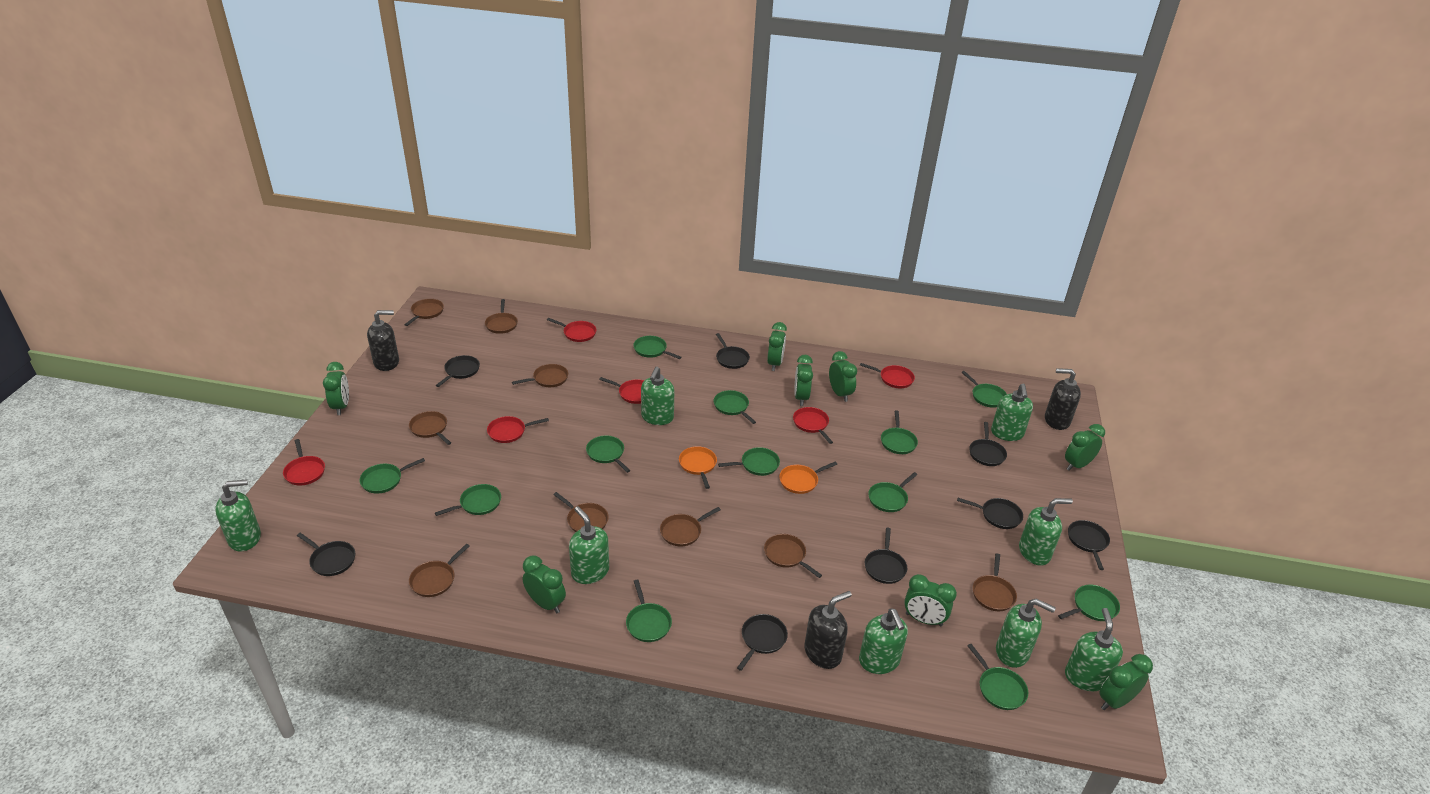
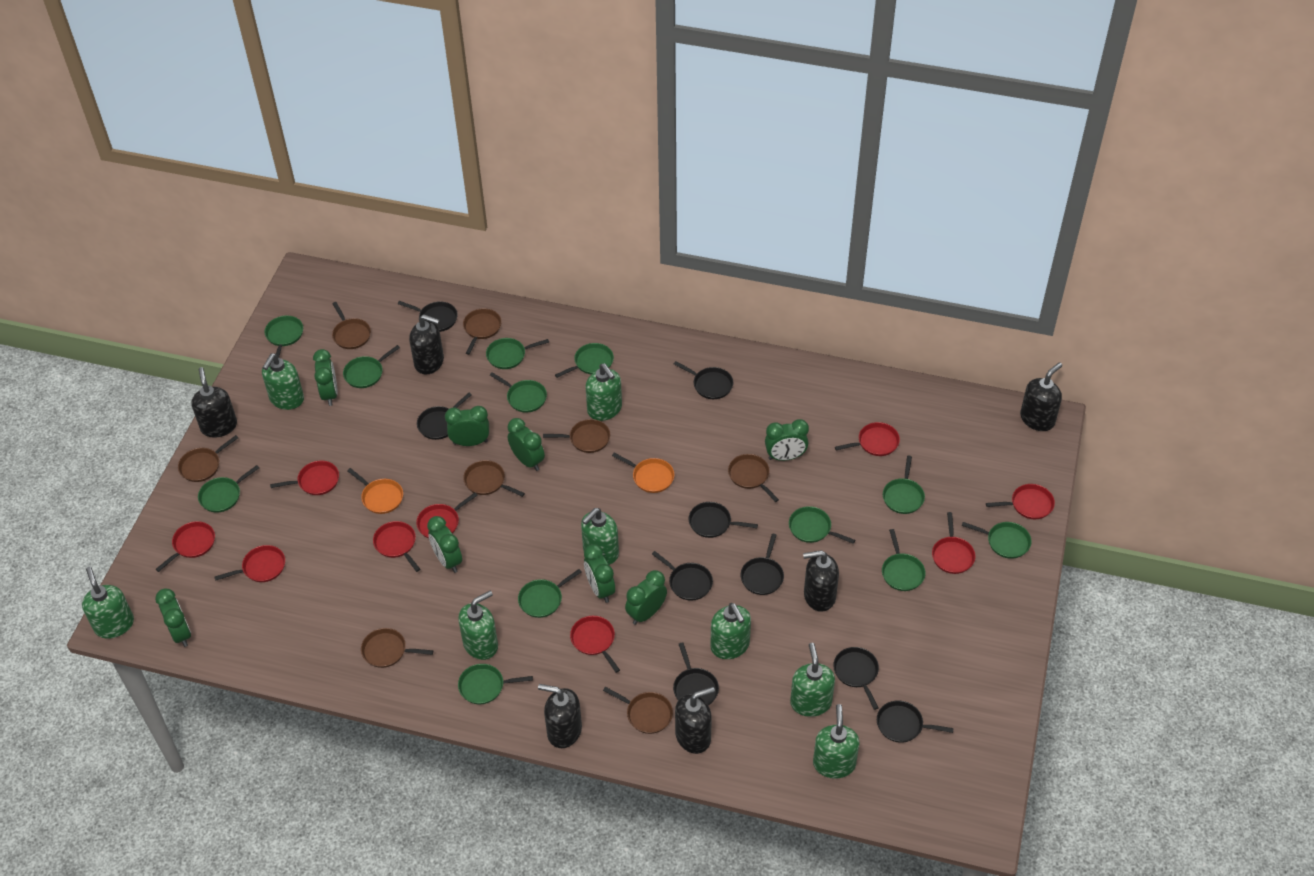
black pan: [297,533,355,576] [436,355,480,387] [716,333,750,369] [737,614,788,671] [865,528,907,584] [957,498,1023,529] [969,422,1007,466] [1068,520,1110,570] = 8 -> [398,301,458,332] [417,393,472,440] [652,551,713,601] [673,643,719,706] [674,361,733,399] [689,502,758,538] [740,534,784,595] [833,647,879,710] [877,700,954,743] = 9
black soap dispenser: [367,310,399,371] [805,591,852,669] [1045,368,1081,430] = 3 -> [191,367,237,438] [409,314,444,375] [538,684,582,748] [675,687,715,754] [803,550,839,612] [1020,362,1062,431] = 6
brown pan: [404,299,444,326] [409,411,451,445] [409,544,469,597] [485,299,518,334] [512,364,568,387] [553,492,609,532] [660,507,721,546] [764,534,822,578] [973,553,1017,611] = 9 -> [178,435,238,482] [332,302,371,349] [361,628,433,668] [463,308,502,355] [463,460,525,497] [543,419,610,453] [603,687,673,734] [728,454,779,502] = 8
red pan: [283,439,325,485] [487,416,549,443] [547,318,596,342] [599,377,644,404] [793,407,833,444] [860,363,915,388] = 6 -> [156,521,215,572] [215,545,285,582] [270,461,339,495] [373,521,420,572] [416,493,478,539] [570,616,620,673] [835,422,900,456] [932,512,975,574] [986,484,1055,519] = 9

